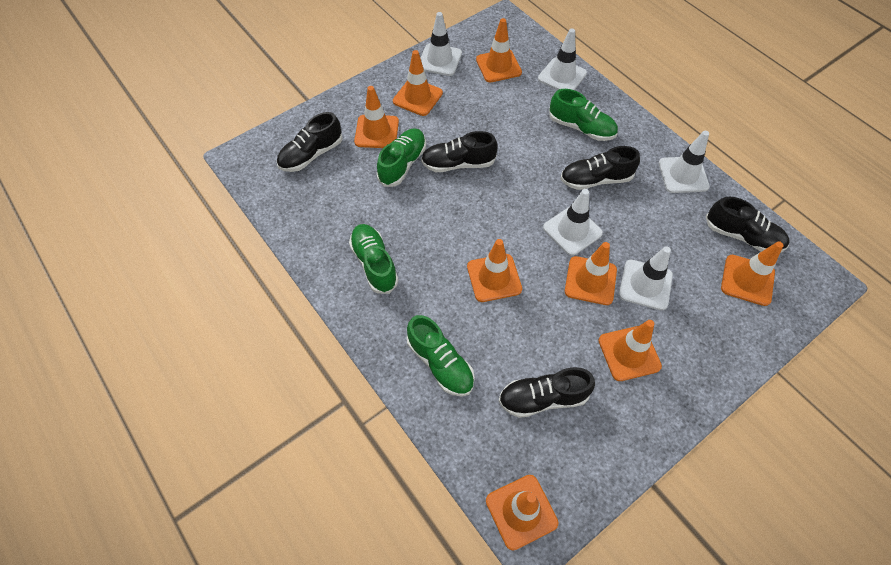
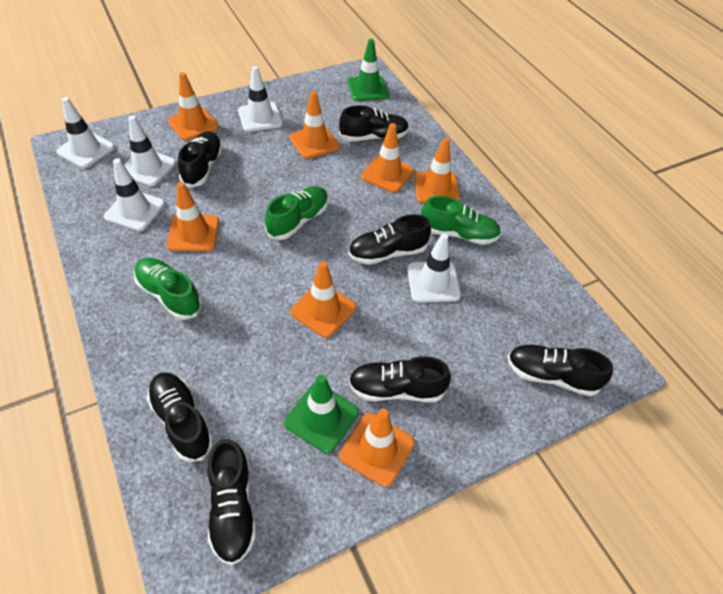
black shoe: [277,112,343,172] [421,131,498,172] [499,367,595,418] [560,146,640,190] [706,197,790,253] = 5 -> [146,373,213,462] [178,131,223,188] [208,439,256,565] [339,105,409,141] [348,214,431,265] [348,356,451,402] [507,345,613,396] = 7
green shoe: [349,224,399,294] [377,128,426,187] [407,315,475,397] [549,89,618,141] = 4 -> [134,258,202,320] [265,186,328,240] [421,196,501,245] = 3
green traffic cone: none = 0 -> [284,375,359,453] [347,39,389,101] = 2
orange traffic cone: [354,86,399,148] [393,50,443,116] [467,239,522,302] [476,18,522,82] [486,475,558,551] [565,242,617,305] [598,320,662,381] [721,241,784,306] = 8 -> [167,182,219,251] [168,72,219,141] [289,91,340,159] [290,261,356,338] [339,409,415,487] [361,123,414,193] [414,138,460,203] = 7

